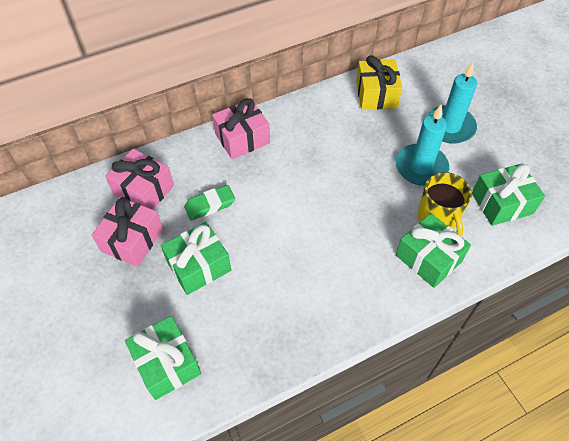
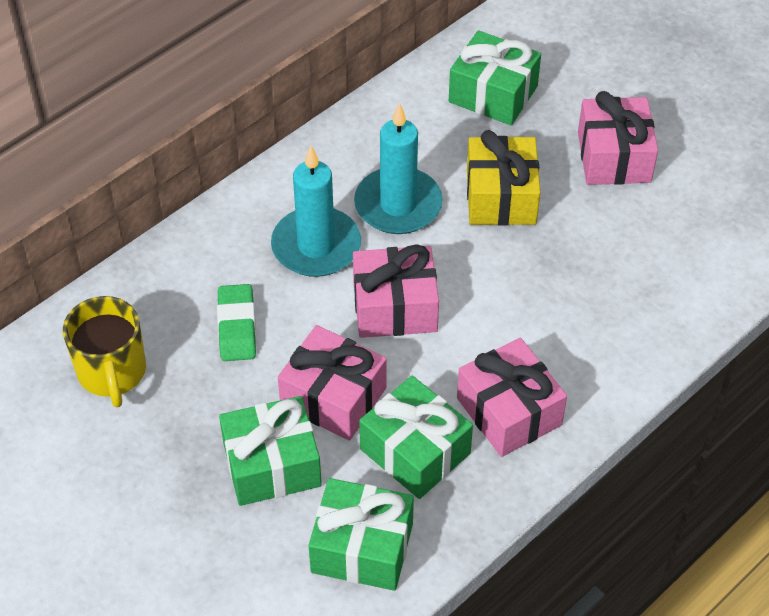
pink gift: [92,197,163,267] [105,149,174,210] [212,98,270,159] = 3 -> [278,325,387,440] [353,244,439,338] [457,338,567,457] [578,91,658,185] = 4

